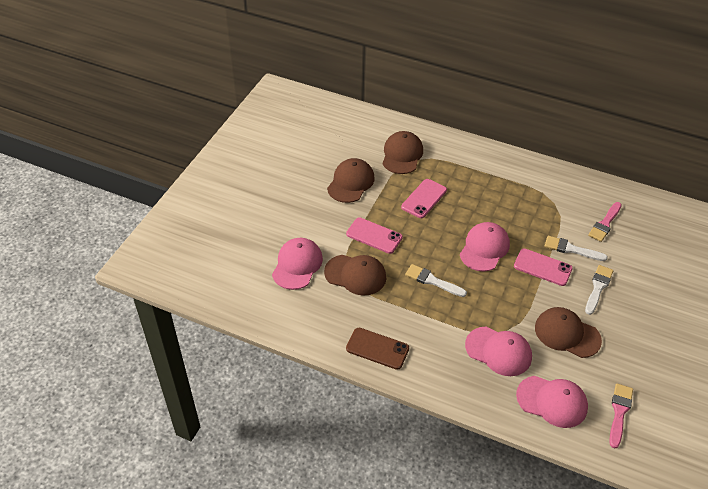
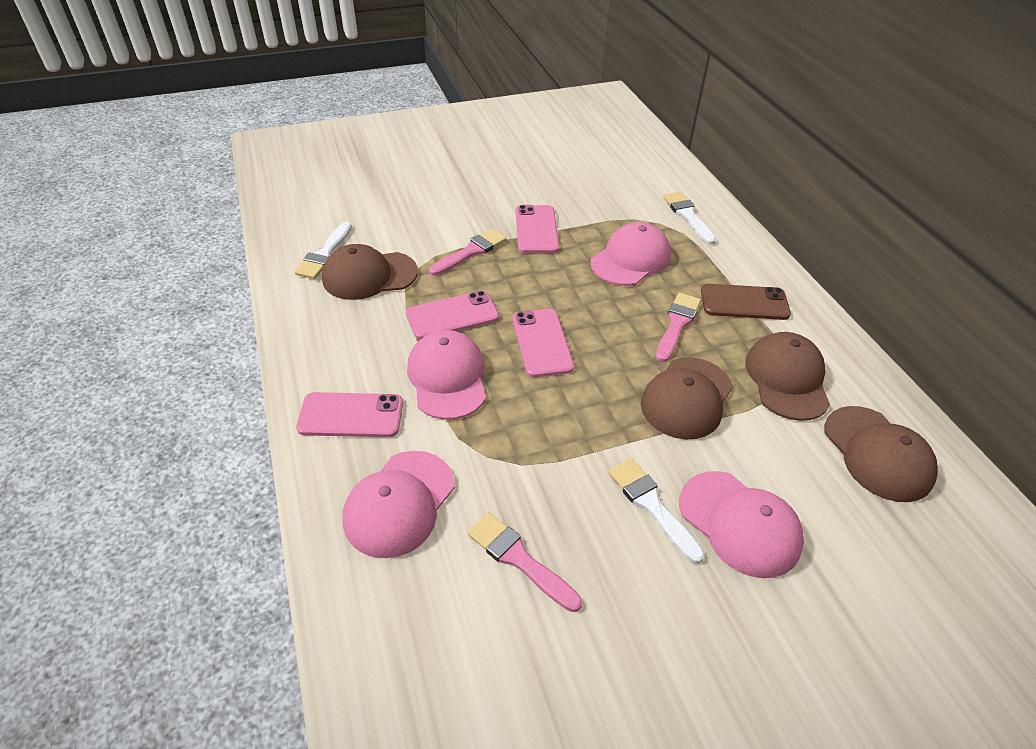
pink brush: [588,202,622,242] [609,383,633,448] = 2 -> [429,229,507,276] [467,512,582,612] [656,293,701,362] = 3
pink phone: [346,217,403,254] [401,179,447,218] [514,248,573,286] = 3 -> [296,392,403,437] [406,291,499,339] [513,309,574,377] [516,205,559,253] = 4

